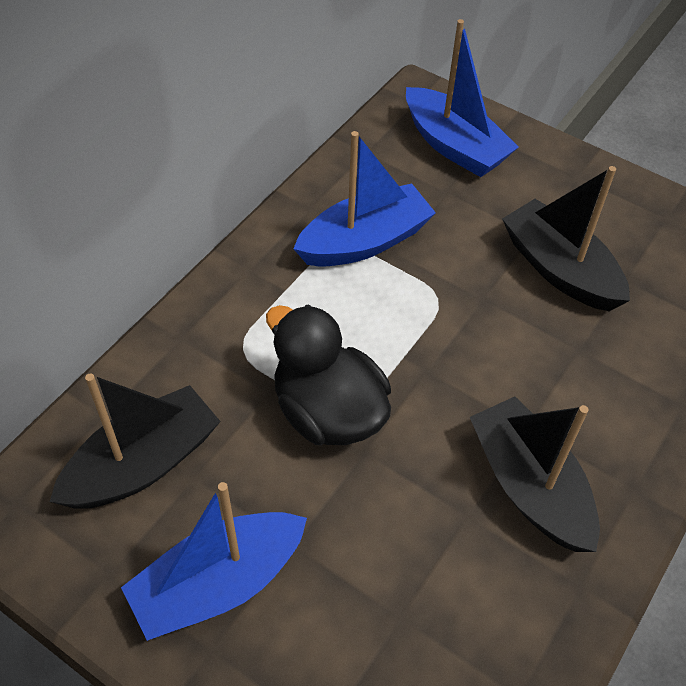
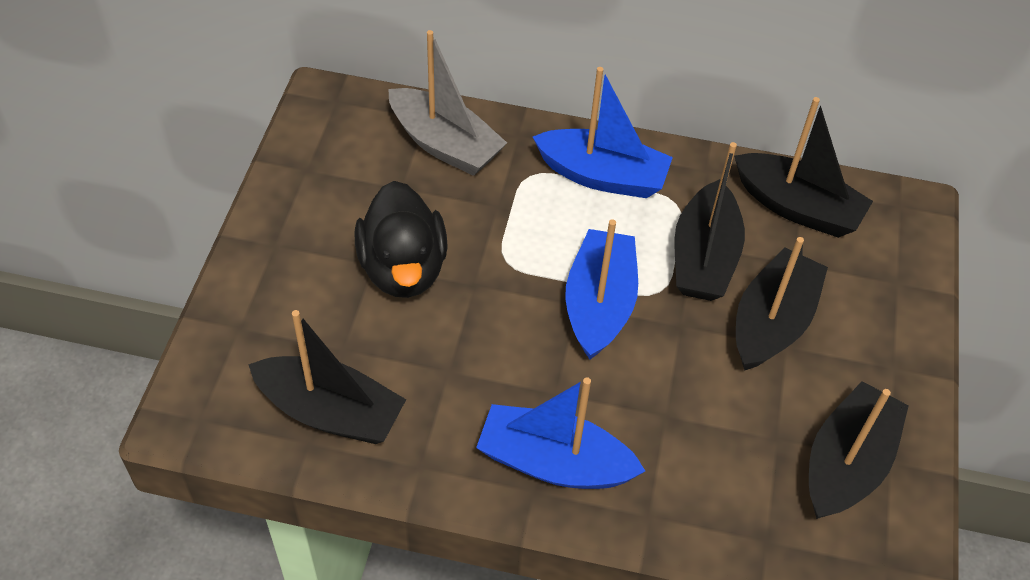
black boat: [50,373,221,509] [470,396,600,552] [502,166,630,311] = 3 -> [248,310,406,444] [674,142,745,301] [734,97,873,238] [736,237,828,371] [809,381,909,519] = 5
grey boat: none = 0 -> [388,30,507,176] = 1

